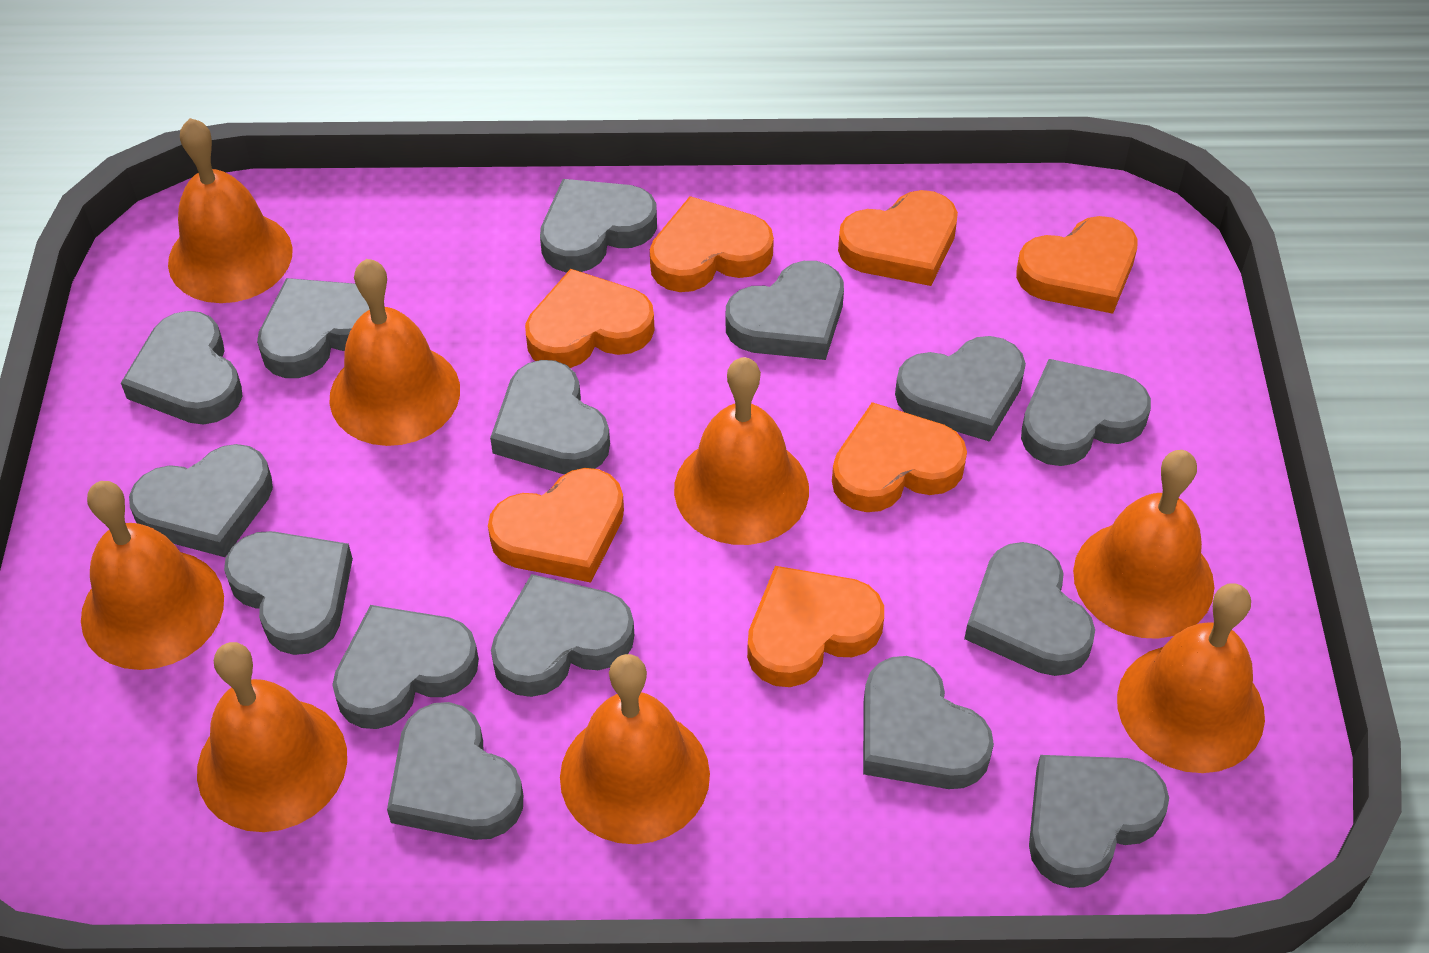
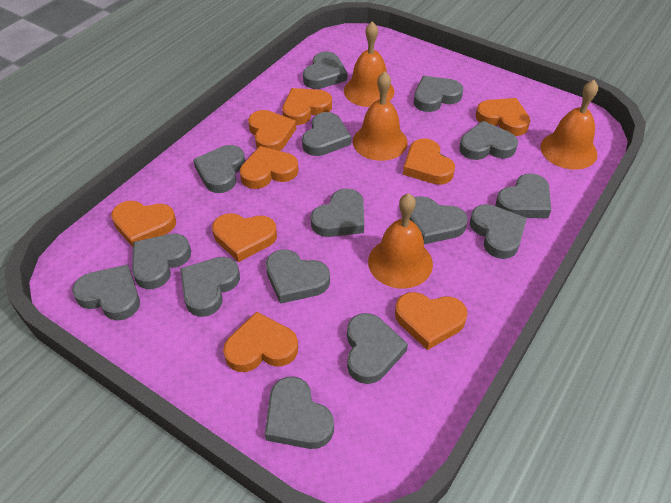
orange bell: [81,481,224,670] [168,118,293,303] [197,642,347,832] [330,259,460,446] [560,654,710,844] [674,357,809,545] [1073,450,1214,639] [1117,583,1265,773] = 8 -> [344,21,394,107] [353,71,408,161] [368,193,433,289] [540,80,598,170] = 4
orange heart: [488,468,624,583] [525,269,655,368] [650,196,774,292] [747,566,884,687] [832,402,967,512] [838,190,958,286] [1016,216,1137,314] = 7 -> [111,201,176,247] [212,213,277,262] [223,312,298,372] [240,146,299,189] [248,110,296,151] [282,88,332,125] [395,292,468,350] [403,138,455,185] [476,98,530,136] = 9

